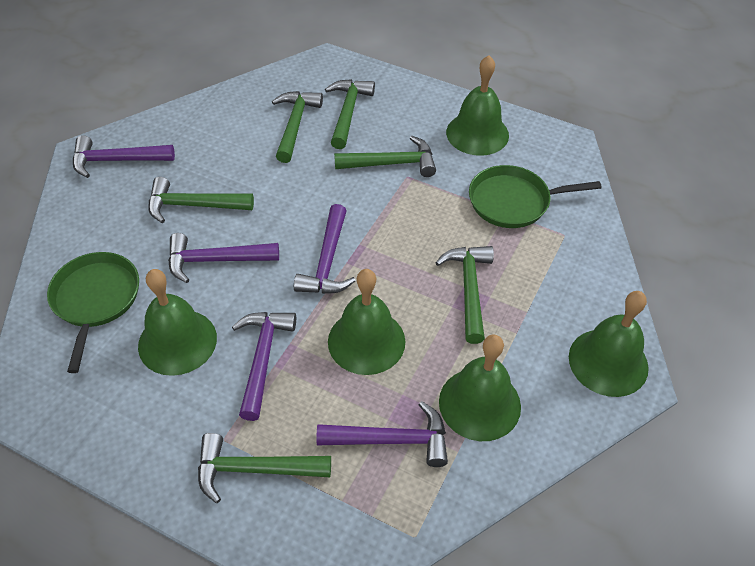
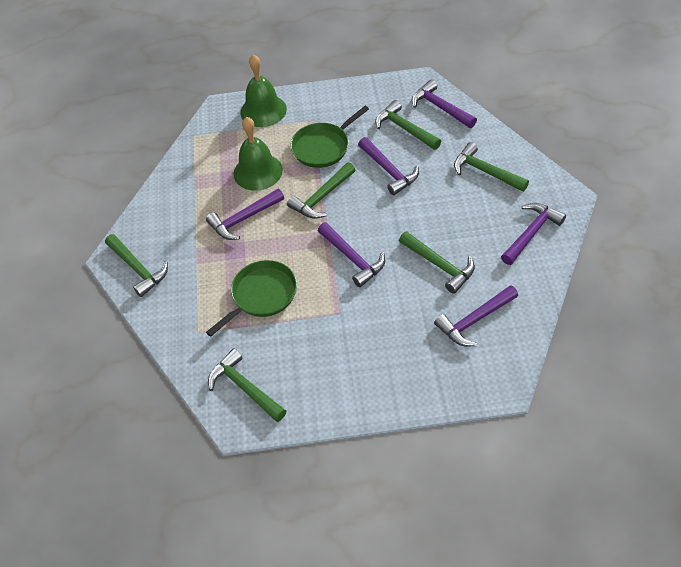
green bell: [138,269,217,376] [328,269,405,375] [439,334,521,441] [446,55,509,156] [569,291,649,397] = 5 -> [233,117,283,191] [240,55,287,127] = 2
purple hammer: [73,135,175,178] [168,233,279,283] [232,312,296,421] [294,204,356,294] [317,401,448,467] = 5 -> [206,189,284,240] [318,222,385,287] [358,137,419,195] [411,80,477,128] [434,285,518,346] [501,203,566,265] = 6

